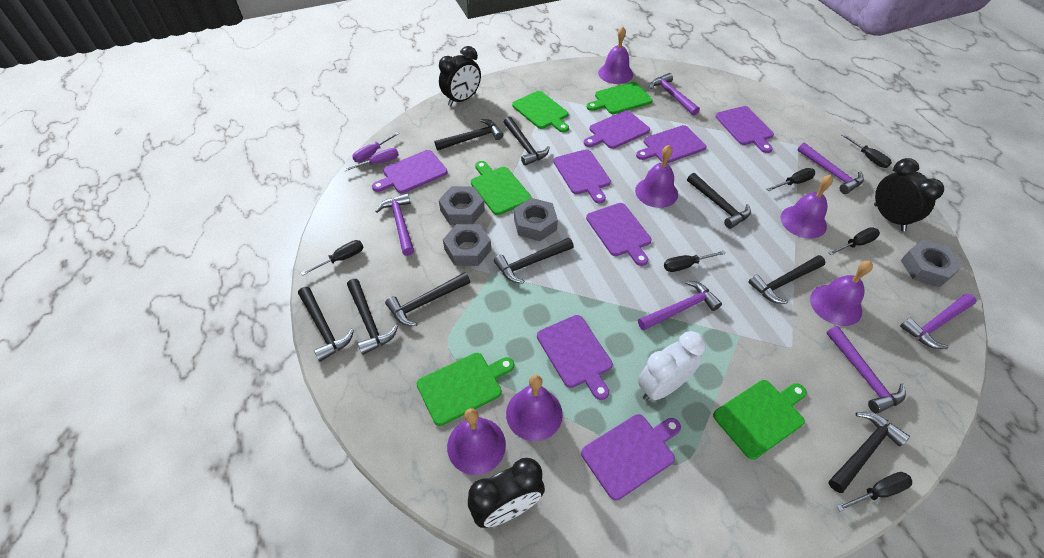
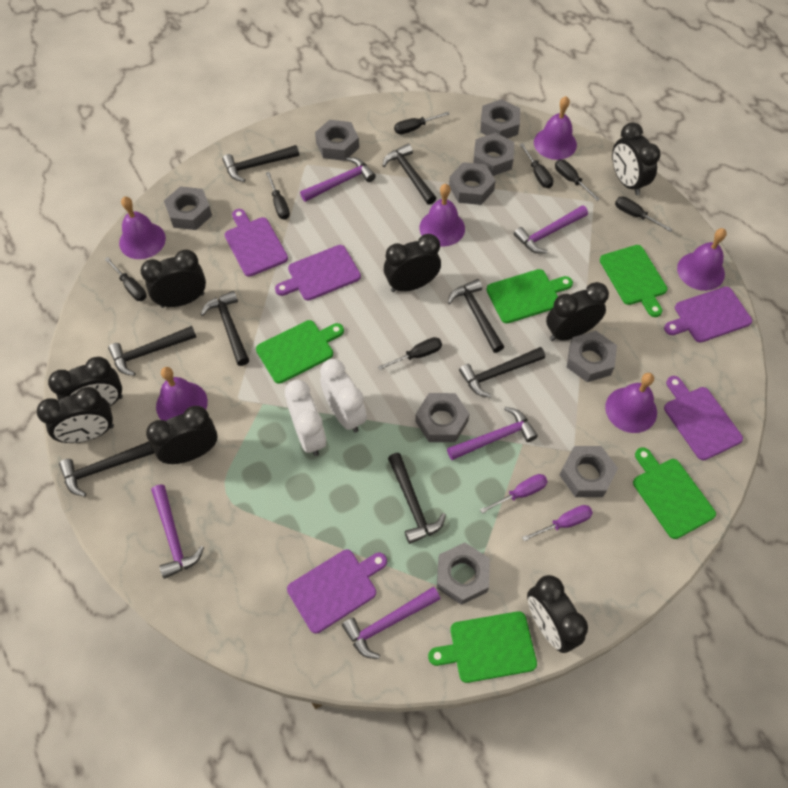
black clock: [439,46,481,106] [468,458,545,528] [874,158,944,231] = 3 -> [37,387,114,443] [48,357,123,406] [141,250,206,308] [146,406,217,464] [384,234,441,292] [527,575,588,653] [546,282,609,341] [612,122,661,196] = 8
black hammer: [298,287,354,362] [347,279,398,355] [385,272,470,326] [435,119,503,150] [494,238,574,284] [504,117,550,166] [687,173,751,229] [748,255,825,304] [828,412,910,493] = 9 -> [59,442,155,497] [108,326,196,376] [200,291,249,366] [222,145,299,182] [382,143,436,205] [388,453,446,544] [448,279,504,353] [459,347,545,398] = 8
black screwdriver: [301,240,363,276] [664,251,726,272] [767,168,815,191] [828,227,880,255] [836,472,912,512] [842,133,892,168] = 6 -> [105,257,147,301] [266,172,290,220] [378,337,442,370] [394,112,450,134] [520,143,553,188] [555,159,600,201] [615,196,673,232] = 7
grey nut: [439,186,485,225] [443,224,491,266] [514,198,558,241] [900,240,963,288] = 4 -> [164,186,212,230] [315,120,359,161] [415,393,469,442] [437,543,490,605] [449,162,496,205] [473,132,514,176] [480,99,520,139] [560,446,618,497] [567,331,617,382] = 9
purple cutting board: [372,150,448,193] [537,315,613,400] [553,149,611,203] [581,414,681,501] [584,110,650,149] [586,203,651,266] [636,125,706,163] [715,106,774,153] = 8 -> [225,209,288,277] [275,245,361,301] [287,550,387,634] [664,287,752,343] [664,376,743,460] = 5
purple hammer: [375,193,414,256] [638,280,722,331] [650,73,700,116] [797,143,864,194] [826,326,906,414] [900,294,977,349] = 6 -> [151,484,204,579] [300,157,376,202] [342,587,440,659] [447,407,538,460] [514,205,588,254] = 5
white clock: [638,331,706,401] = 1 -> [285,380,326,456] [320,359,367,433] = 2

